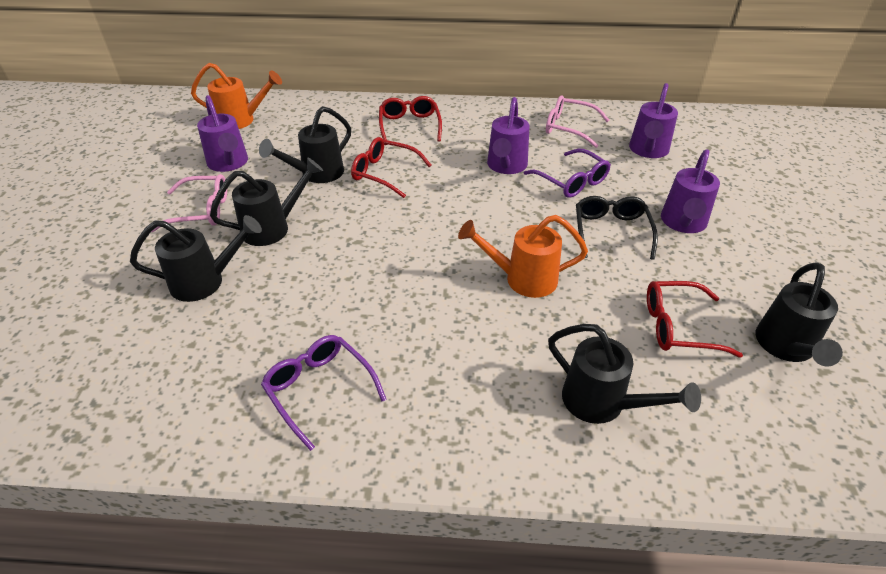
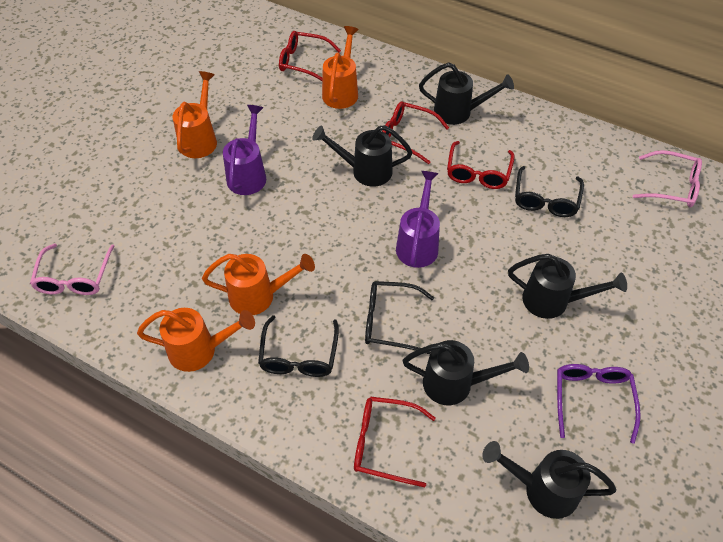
black glasses: [576,196,658,260] = 1 -> [258,315,339,377] [365,281,434,354] [515,166,584,217] = 3
orange watering can: [191,63,282,129] [458,215,588,298] = 2 -> [137,308,255,372] [173,71,217,158] [202,254,315,315] [322,26,359,109] = 4
purple glasses: [261,335,387,451] [523,149,611,198] = 2 -> [557,364,641,444] = 1
purple watering can: [197,95,248,172] [487,97,530,174] [629,83,678,158] [661,149,720,233] = 4 -> [223,105,266,195] [396,171,440,268] = 2
red glasses: [351,137,431,198] [379,96,442,145] [647,281,743,358] = 3 -> [279,31,341,81] [354,396,436,487] [382,102,449,164] [447,141,515,189] = 4

